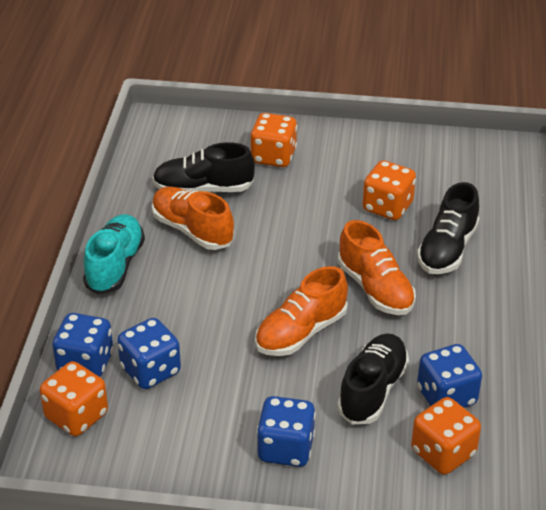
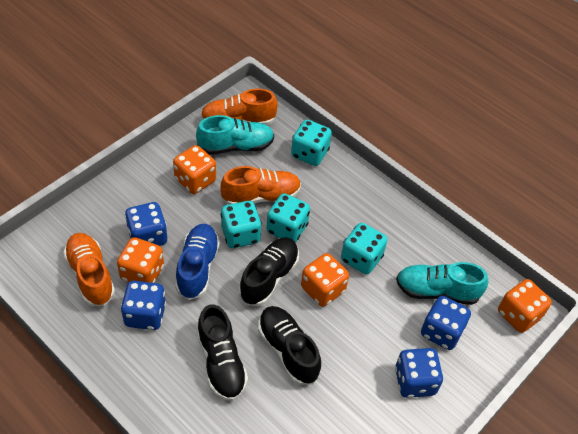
blue shoe: none = 0 -> [175,224,220,300] = 1
turquoise dice: none = 0 -> [220,201,262,248] [266,193,310,242] [291,120,332,166] [341,223,388,274] = 4
turquoise shoe: [83,214,145,295] = 1 -> [196,115,274,155] [396,262,488,305] = 2

